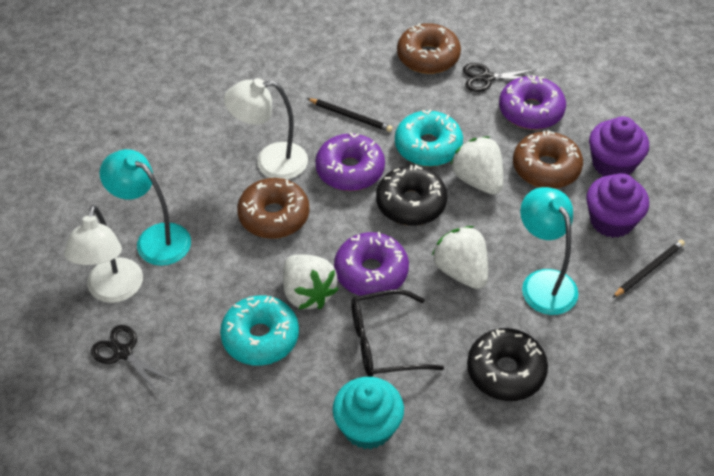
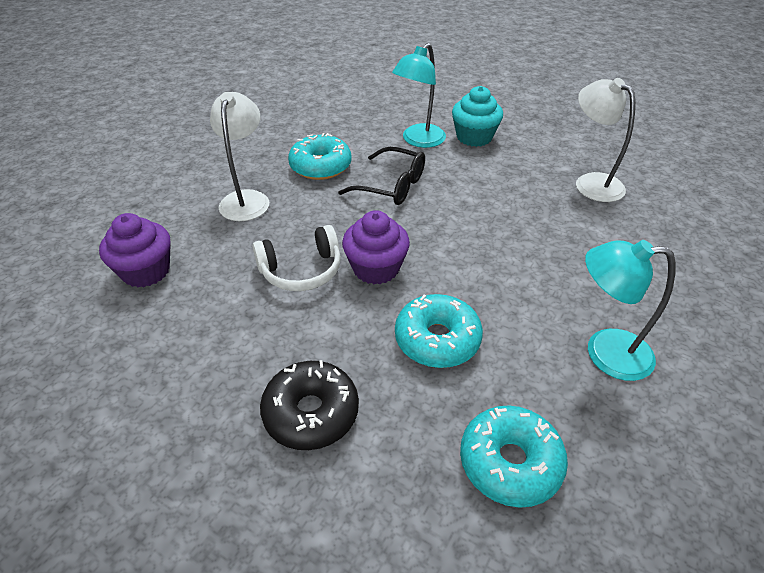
black donut: [376,165,448,226] [467,328,548,401] = 2 -> [260,360,359,450] = 1
black pencil: [307,98,393,132] [612,240,685,298] = 2 -> none = 0
black scissors: [91,325,172,394] [463,63,537,92] = 2 -> none = 0
brown donut: [237,178,309,239] [397,23,461,74] [513,130,583,189] = 3 -> none = 0
purple donut: [315,133,385,191] [334,232,409,297] [499,75,566,130] = 3 -> none = 0
turquoise donut: [220,295,299,366] [395,110,463,167] = 2 -> [288,133,352,180] [395,294,483,368] [460,405,568,508] = 3
white headphones: none = 0 -> [253,225,341,291] = 1
white strawberry: [283,255,339,310] [432,226,488,289] [450,136,504,195] = 3 -> none = 0

